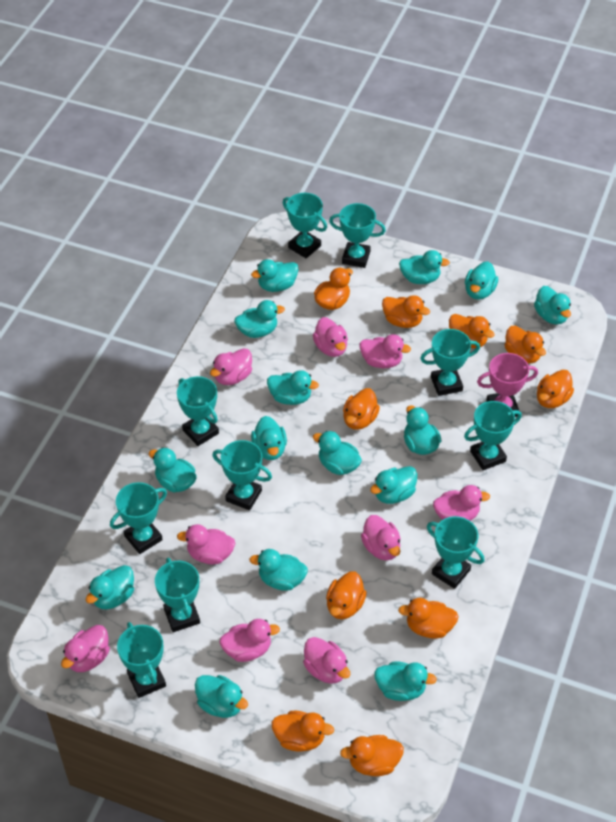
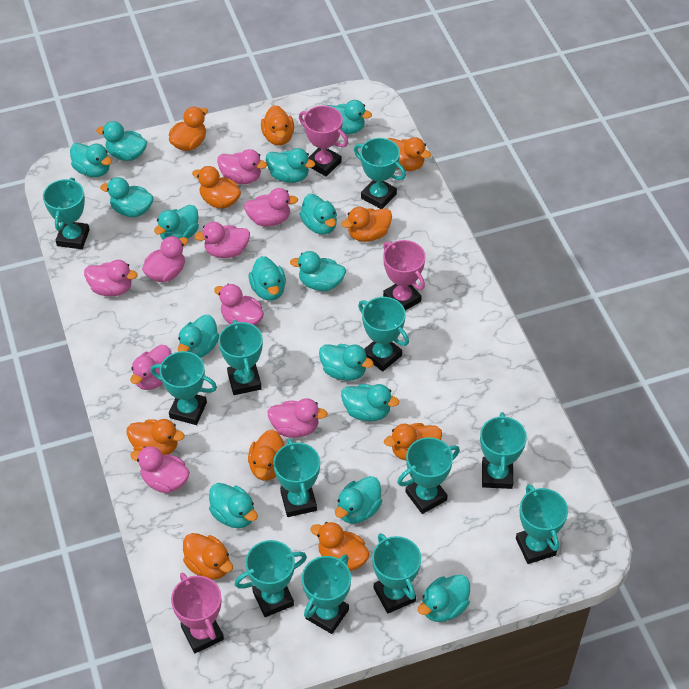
pink trophy: [477,353,538,417] = 1 -> [171,573,224,653] [299,106,348,176] [383,240,426,310] = 3
turquoise trophy: [110,482,167,554] [117,622,166,698] [155,558,200,632] [177,376,219,446] [212,440,272,510] [283,193,327,258] [329,203,386,268] [420,329,480,396] [427,516,484,589] [464,401,522,470] = 10 -> [43,178,90,249] [150,351,217,425] [218,320,263,395] [234,540,307,617] [273,439,320,517] [302,555,351,634] [354,138,406,209] [358,297,409,372] [372,533,421,614] [397,437,460,514] [480,412,527,489] [516,484,568,564] = 12

